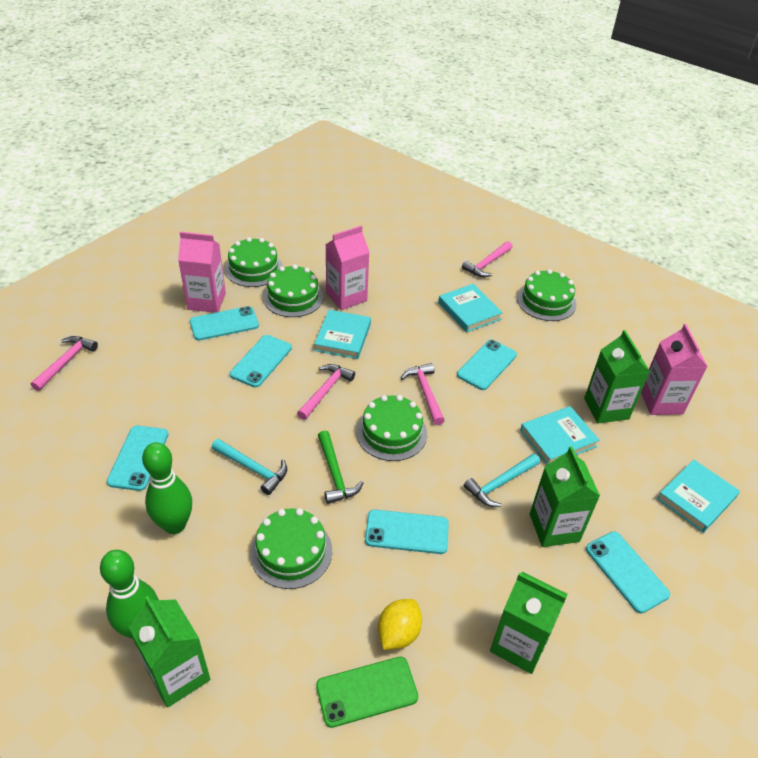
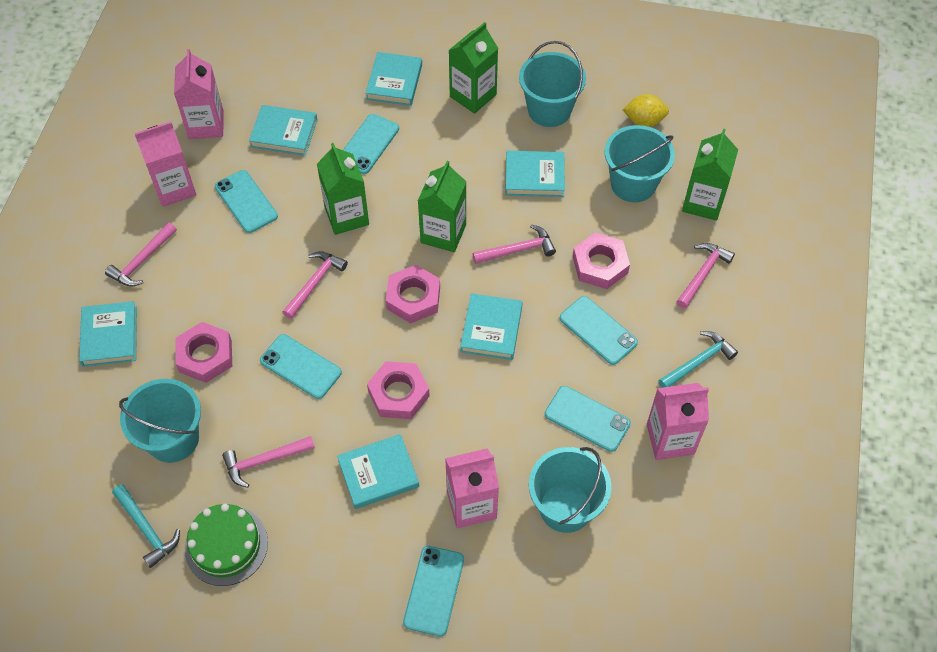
green bowling pin: [100,550,159,639] [142,442,192,534] = 2 -> none = 0
green cake: [225,237,283,287] [250,508,332,589] [263,265,323,317] [356,395,427,461] [517,269,576,321] = 5 -> [185,504,268,586] = 1
green hammer: [318,431,363,504] = 1 -> none = 0
green phone: [316,657,418,728] = 1 -> none = 0
pink carton: [178,232,226,313] [325,226,369,310] [641,324,708,415] = 3 -> [134,122,196,207] [174,49,224,139] [445,448,499,528] [647,383,709,460] = 4
pink hammer: [31,336,98,391] [297,364,355,420] [401,363,445,425] [462,241,513,277] = 4 -> [105,222,177,287] [222,436,315,488] [283,251,348,319] [472,224,556,264] [676,243,735,309] = 5
pink nut: none = 0 -> [176,322,232,383] [367,361,430,419] [386,265,440,324] [573,232,630,289] = 4
turquoise book: [314,310,371,359] [438,284,503,332] [520,406,600,465] [657,460,740,533] = 4 -> [79,301,137,367] [249,105,317,156] [337,434,419,509] [366,52,422,106] [460,293,523,360] [505,151,565,197] = 6
turquoise bucket: none = 0 -> [119,379,201,463] [519,41,586,127] [529,447,612,533] [605,125,675,202] = 4

